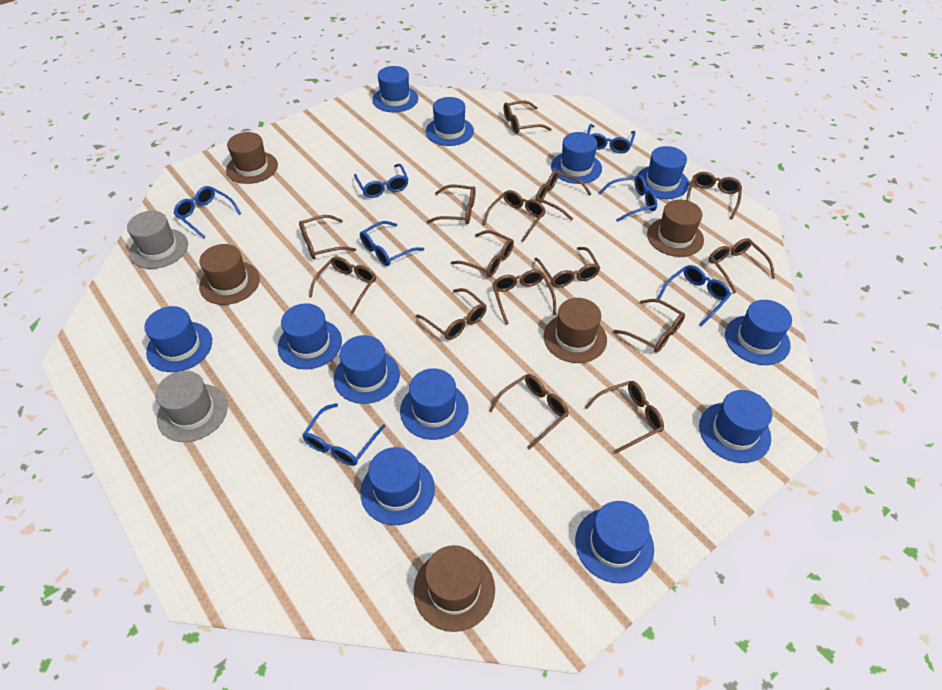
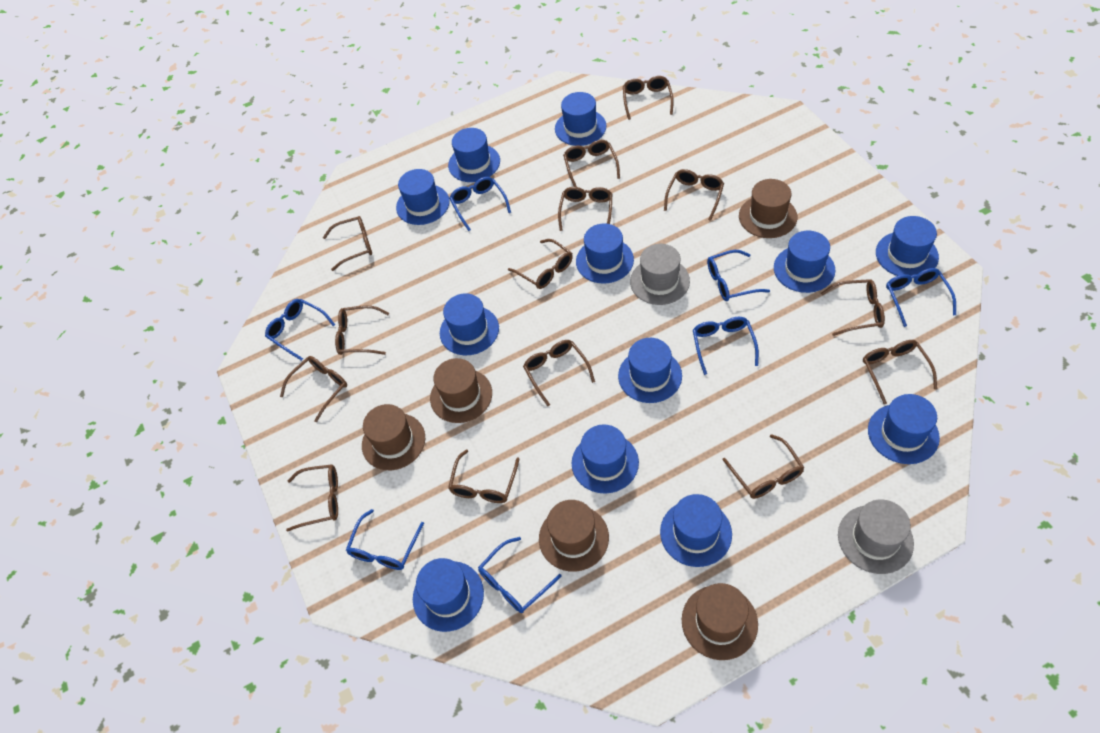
brown glasses: [299,215,356,259] [309,257,376,314] [416,288,487,340] [426,185,476,224] [451,230,514,277] [483,190,546,242] [489,374,569,450] [492,270,556,325] [503,101,552,134] [534,247,600,288] [535,171,591,221] [585,381,664,454] [613,299,685,353] [686,172,742,219] [709,238,775,293] = 15 -> [280,356,347,422] [286,464,338,532] [323,216,372,271] [335,305,389,355] [448,450,519,503] [508,239,573,289] [523,340,595,406] [558,187,612,231] [563,140,620,187] [623,76,674,120] [664,169,724,221] [723,434,805,499] [821,279,885,336] [863,340,937,404] = 14

